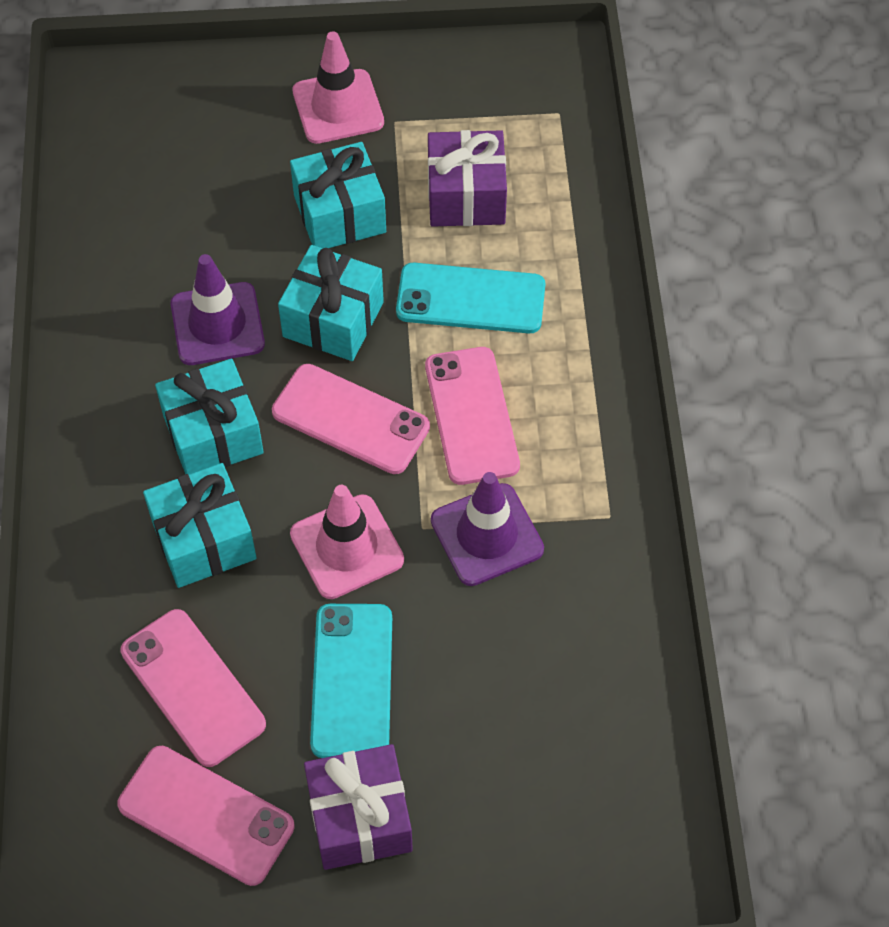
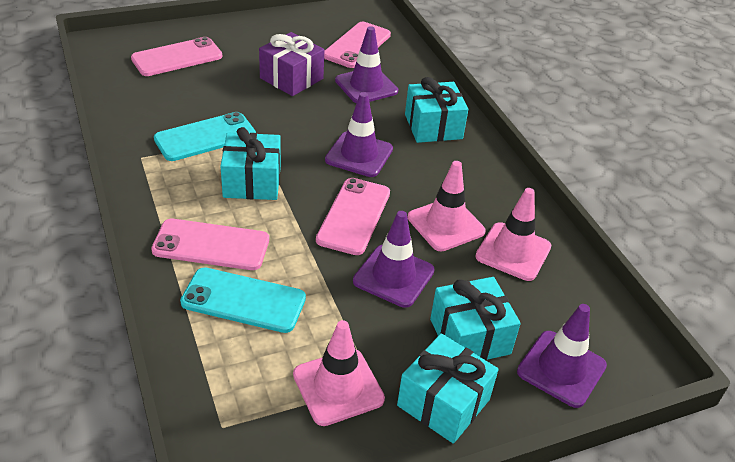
pink traffic cone: [290,485,404,599] [292,31,384,144] = 2 -> [293,320,385,426] [408,161,485,252] [475,188,551,281] = 3
purple gift: [304,744,413,870] [428,130,507,227] = 2 -> [259,32,324,96] = 1
purple traffic cone: [171,254,265,365] [431,472,544,586] = 2 -> [325,92,393,177] [335,26,398,103] [353,211,435,308] [517,304,607,408] = 4

